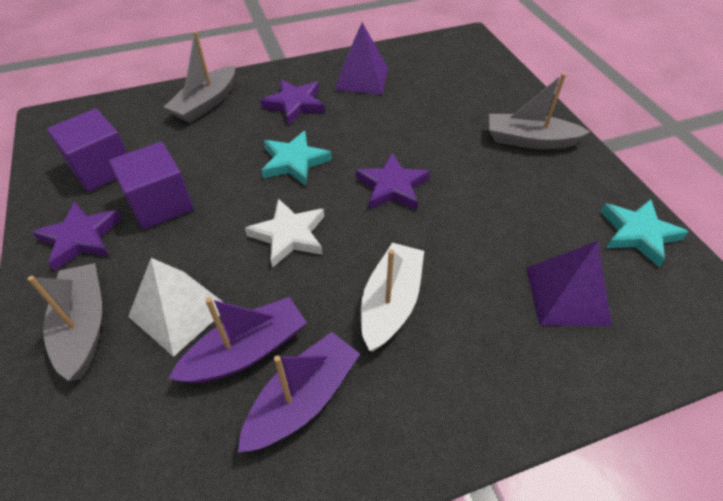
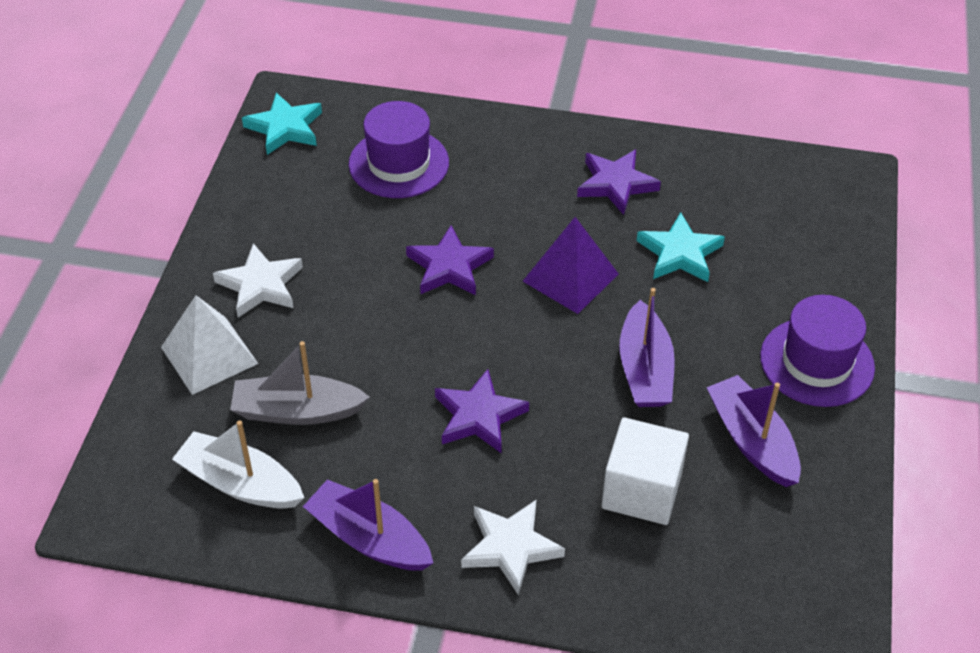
grey boat: [28,263,102,381] [164,31,235,123] [489,73,590,149] = 3 -> [230,341,370,425] = 1
purple boat: [169,297,307,383] [238,332,360,452] = 2 -> [303,479,433,570] [619,288,675,407] [706,375,801,487] = 3
purple cube: [47,109,127,192] [109,142,194,230] = 2 -> none = 0
purple hat: none = 0 -> [349,101,449,198] [760,295,875,407] = 2
purple pyramid: [335,23,388,95] [526,241,612,326] = 2 -> [523,217,619,314] = 1
white cube: none = 0 -> [601,417,689,525] = 1
white star: [245,199,324,268] = 1 -> [213,243,303,317] [461,500,565,595] = 2

